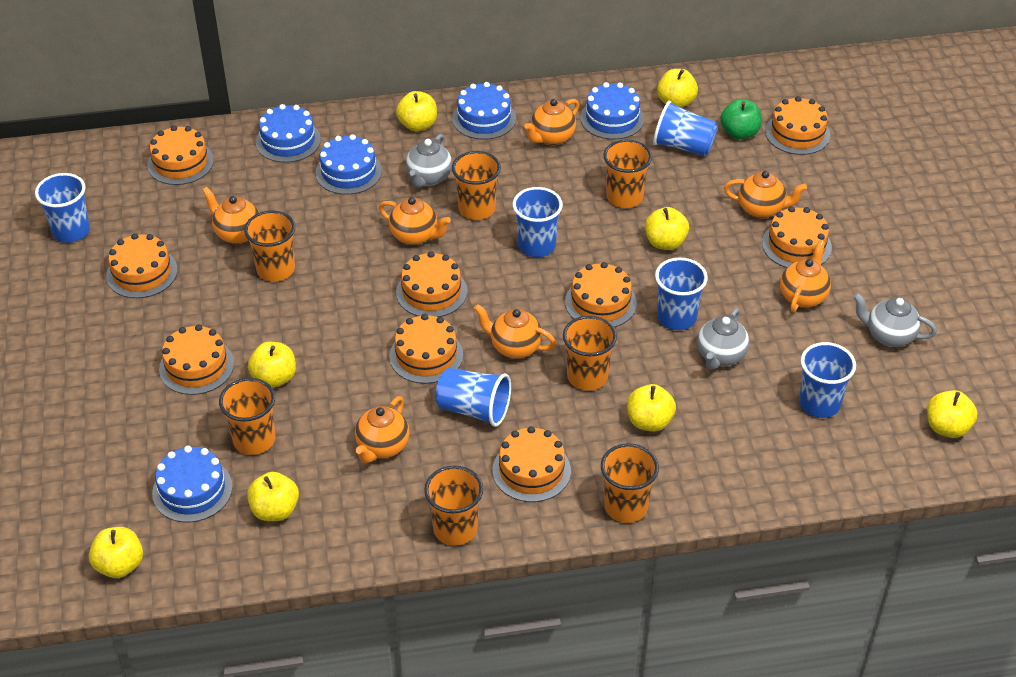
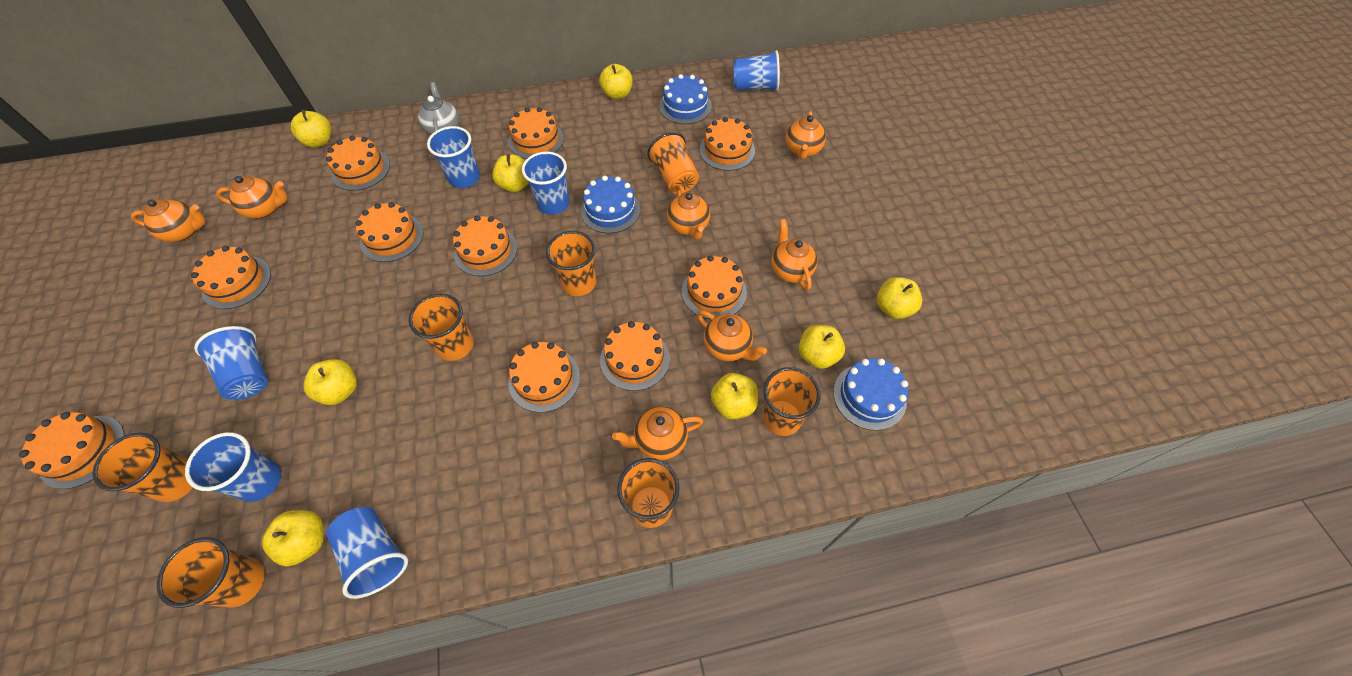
blue cake: [152,446,233,522] [256,104,321,163] [315,134,382,195] [452,82,516,140] [580,82,644,140] = 5 -> [581,176,640,233] [659,74,712,124] [833,358,908,431] = 3
green apple: [720,99,762,139] = 1 -> none = 0
grey teapot: [406,134,452,188] [697,308,749,370] [853,293,937,347] = 3 -> [418,82,459,135] = 1
orange cake: [106,233,178,298] [147,125,214,185] [159,324,234,395] [389,314,463,384] [396,251,467,317] [493,426,571,502] [565,262,637,327] [762,206,832,268] [765,96,830,155] = 9 -> [19,412,125,489] [191,246,271,309] [326,136,390,191] [356,202,424,262] [453,215,518,276] [508,107,564,159] [508,342,580,413] [600,321,670,391] [682,255,747,319] [700,117,755,171] = 10

